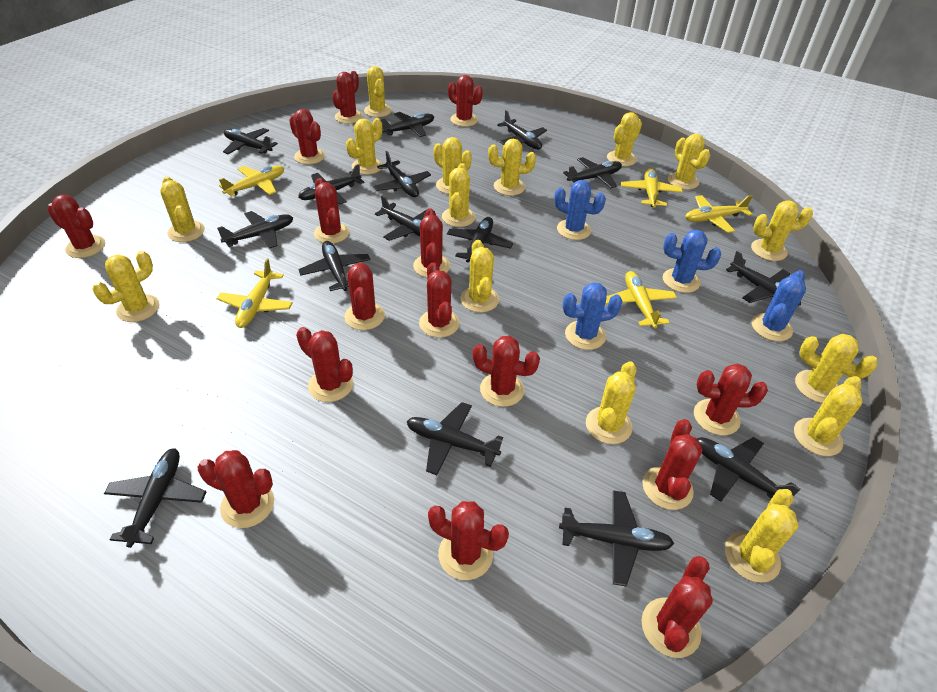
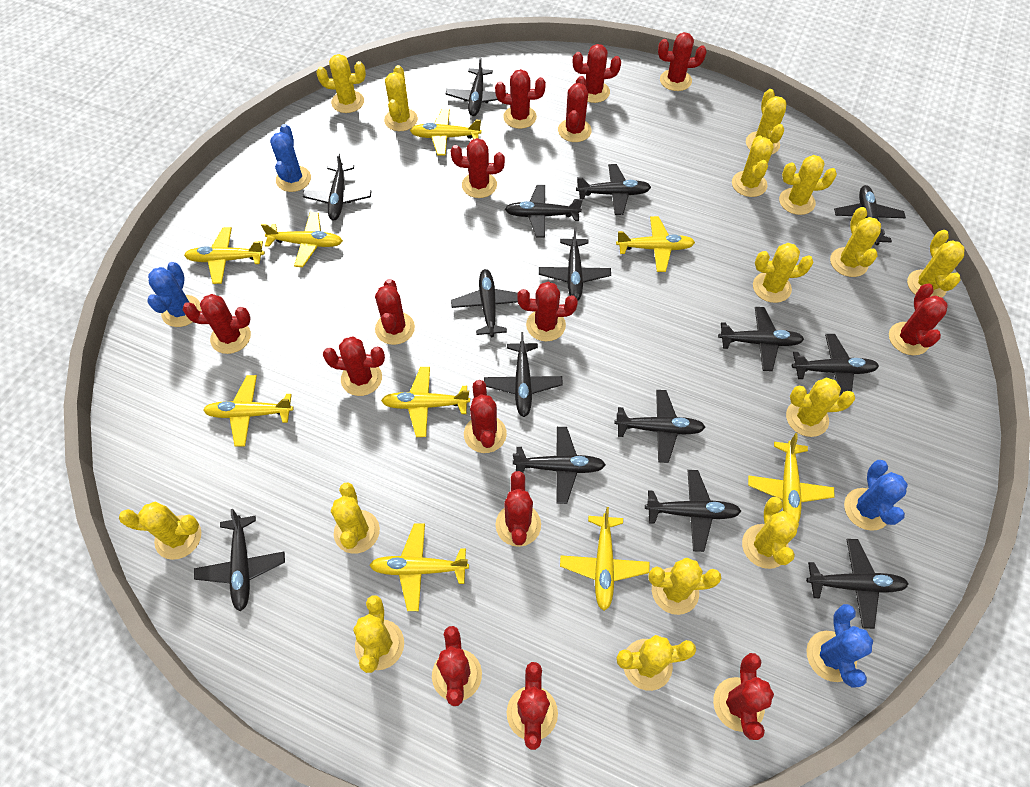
yellow plane: [216,259,293,328] [219,165,284,197] [606,271,677,328] [621,168,683,208] [685,195,753,233] = 5 -> [184,227,265,284] [203,375,294,447] [261,212,343,267] [369,523,469,611] [381,367,470,437] [410,109,482,156] [560,507,650,611] [616,216,695,272] [748,433,835,523] = 9

